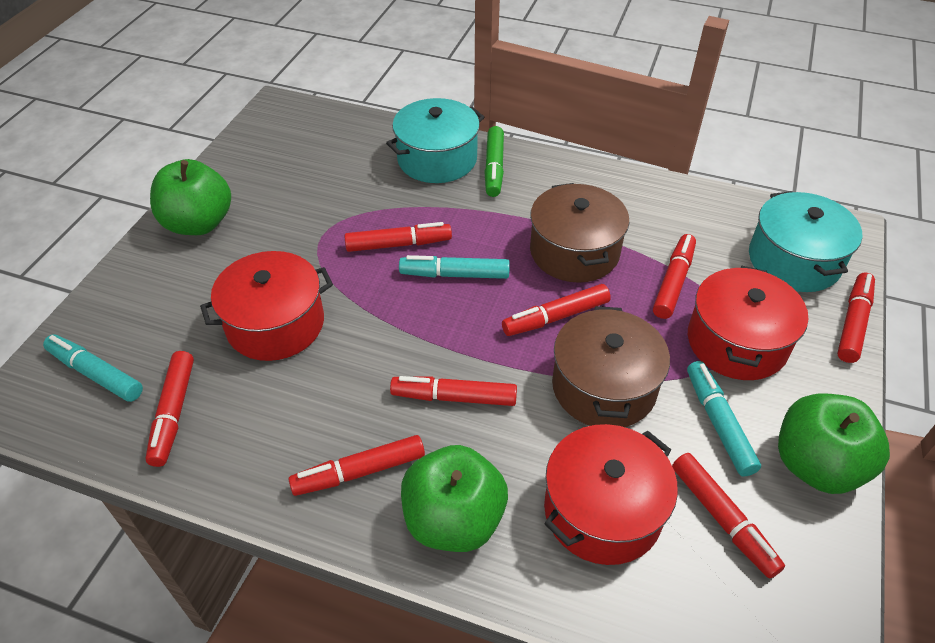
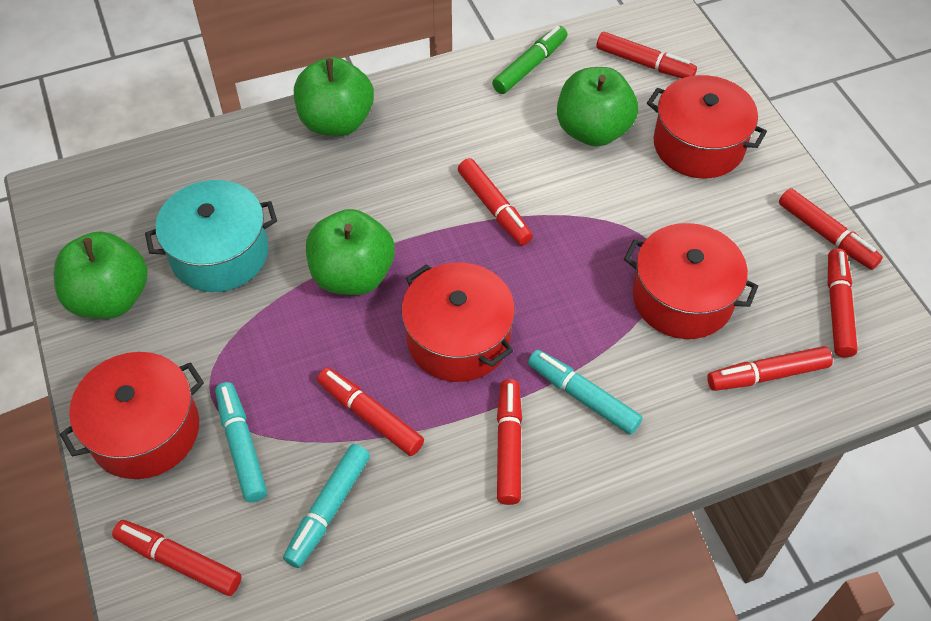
brown pot: [530,183,629,283] [552,306,670,427] = 2 -> none = 0
green apple: [150,159,231,235] [401,445,508,552] [778,394,890,494] = 3 -> [54,232,148,319] [294,57,374,136] [306,209,395,295] [557,67,638,147] = 4
red pot: [200,251,333,361] [544,424,678,565] [688,266,808,380] = 3 -> [60,352,204,479] [401,263,515,382] [624,223,758,339] [647,75,767,179] = 4
turquoise pot: [386,98,485,183] [749,191,862,292] = 2 -> [145,180,277,292] = 1

